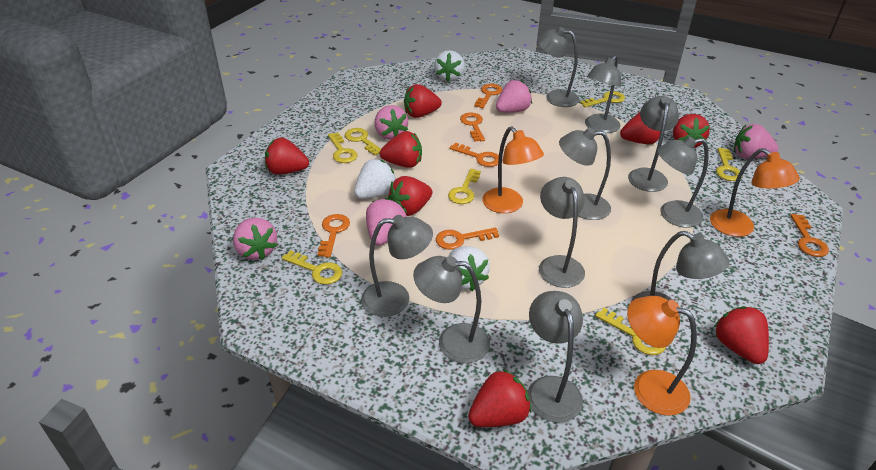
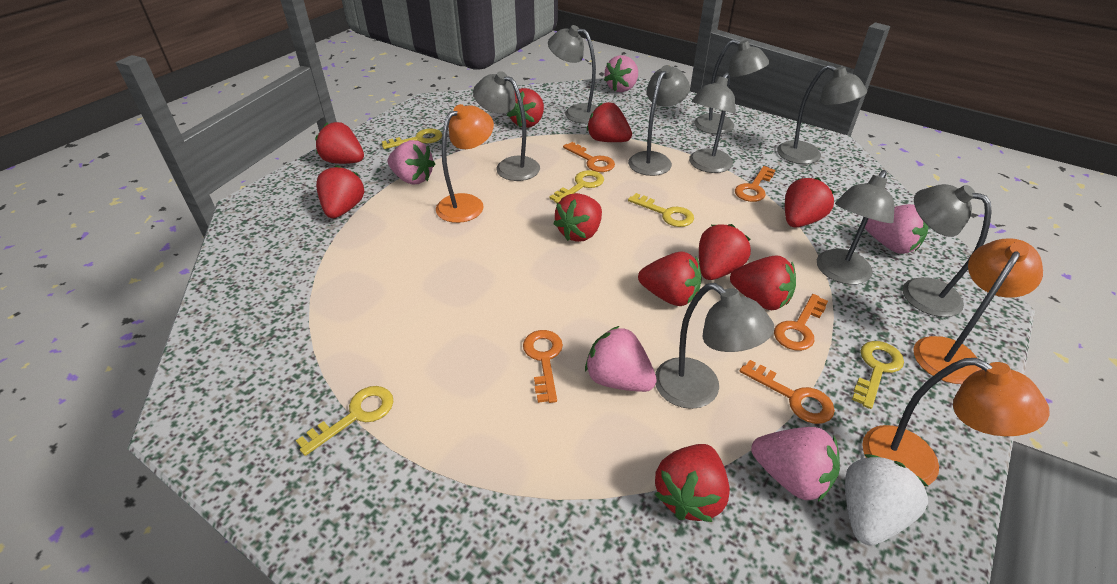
grey lamp: [361,215,433,317] [413,256,490,363] [528,291,583,423] [537,27,580,107] [539,177,585,288] [559,128,611,220] [585,55,621,133] [628,96,679,192] [631,231,729,317] [657,136,709,228] = 10 -> [473,71,540,181] [548,25,597,124] [628,65,690,176] [655,283,774,409] [689,73,736,173] [694,39,769,134] [777,65,867,164] [817,170,894,285] [903,184,992,317] = 9
orange key: [318,214,350,258] [436,228,499,250] [449,143,499,167] [460,113,485,141] [474,84,502,108] [790,214,829,257] = 6 -> [523,330,563,403] [563,142,615,172] [735,166,775,202] [739,360,835,424] [774,294,828,351] = 5
red strawberry: [265,138,309,175] [380,131,422,168] [388,176,432,216] [404,84,442,118] [468,369,531,427] [620,112,661,144] [673,114,710,148] [714,306,769,364] = 8 -> [315,122,364,164] [316,165,364,218] [507,88,544,128] [553,193,602,242] [587,102,632,142] [638,252,701,306] [654,444,730,522] [699,224,751,280] [730,255,796,310] [785,177,835,227] = 10
white strawberry: [354,159,396,199] [434,50,465,82] [449,246,490,291] = 3 -> [845,454,929,546] = 1
yellow key: [282,250,342,285] [328,132,358,163] [345,128,381,156] [448,169,481,204] [580,91,625,107] [595,308,666,355] [716,148,742,181] = 7 -> [296,386,394,456] [381,128,442,149] [549,170,604,203] [628,193,694,227] [852,341,904,409] = 5

